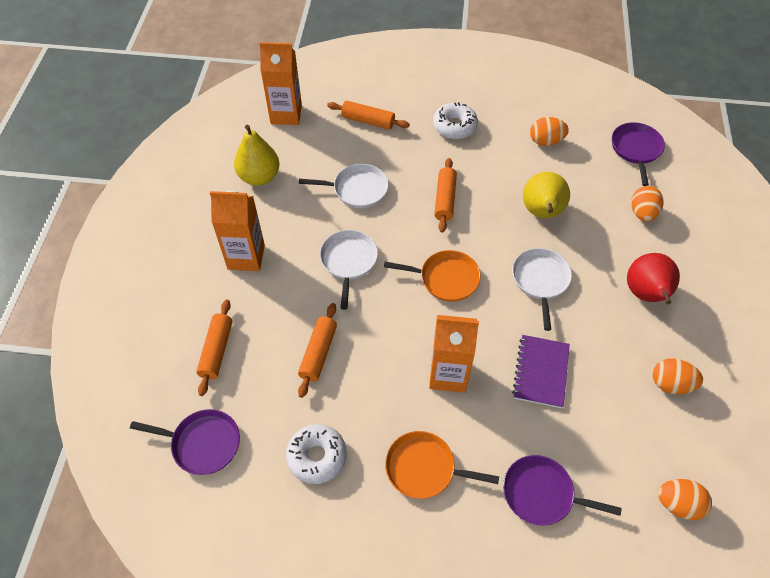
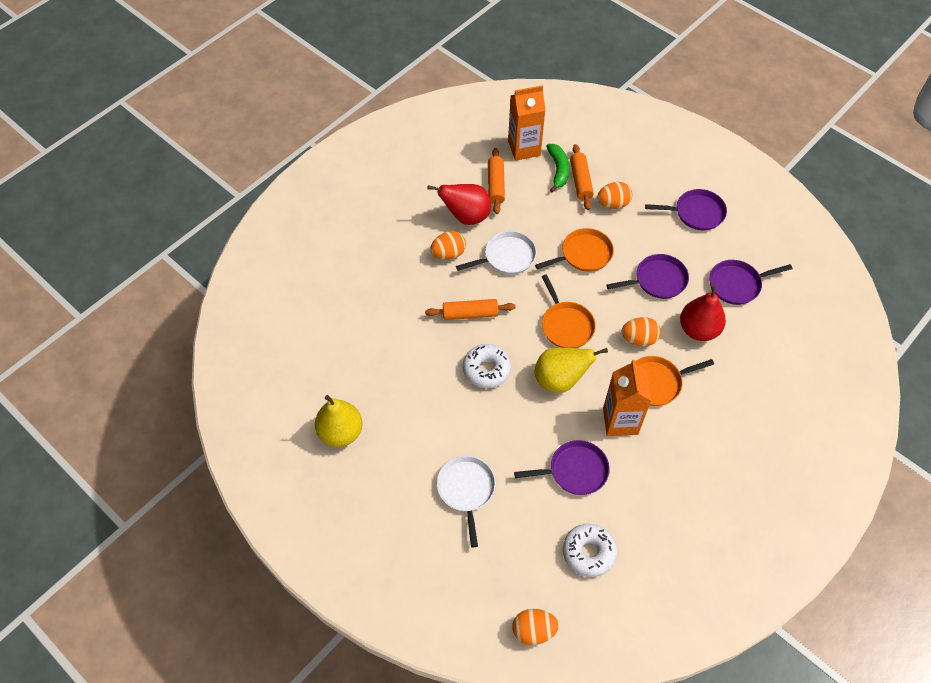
green banana: none = 0 -> [546,144,569,193] = 1
orange carton: [210,191,265,271] [259,42,302,125] [429,315,479,393] = 3 -> [508,85,546,161] [603,360,651,436] = 2
orange pan: [384,250,481,302] [385,431,499,499] = 2 -> [535,228,614,272] [542,274,596,348] [635,356,714,406] = 3
orange rolling pin: [196,300,232,396] [298,303,337,398] [327,101,410,130] [434,158,457,232] = 4 -> [425,299,516,320] [488,148,505,214] [570,144,594,210] = 3
purple notebook: [512,335,570,408] = 1 -> none = 0
purple pan: [130,409,240,475] [503,455,621,526] [612,122,665,186] = 3 -> [514,440,610,495] [606,254,689,299] [645,189,727,231] [709,260,793,305] = 4
red pear: [627,253,680,304] = 1 -> [428,184,491,225] [680,285,726,341] = 2
white pan: [299,164,389,208] [320,230,378,310] [512,248,572,331] = 3 -> [437,456,496,548] [456,231,536,274] = 2

